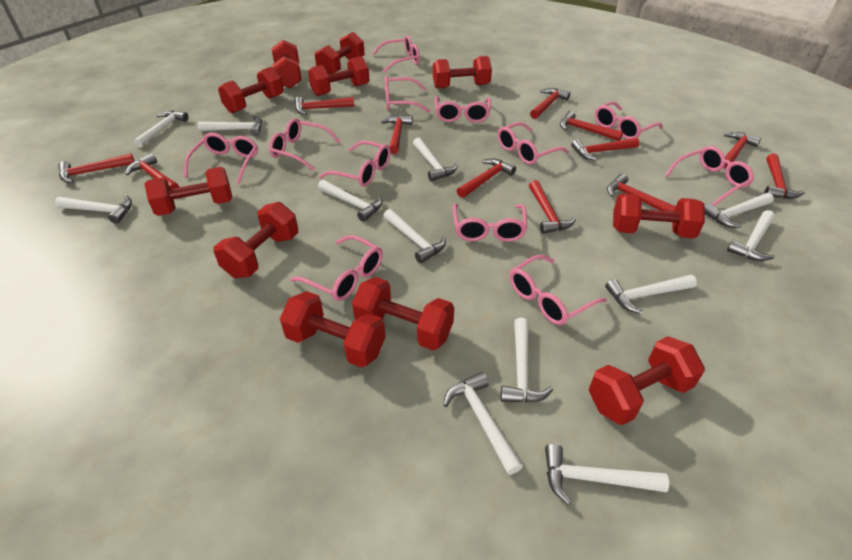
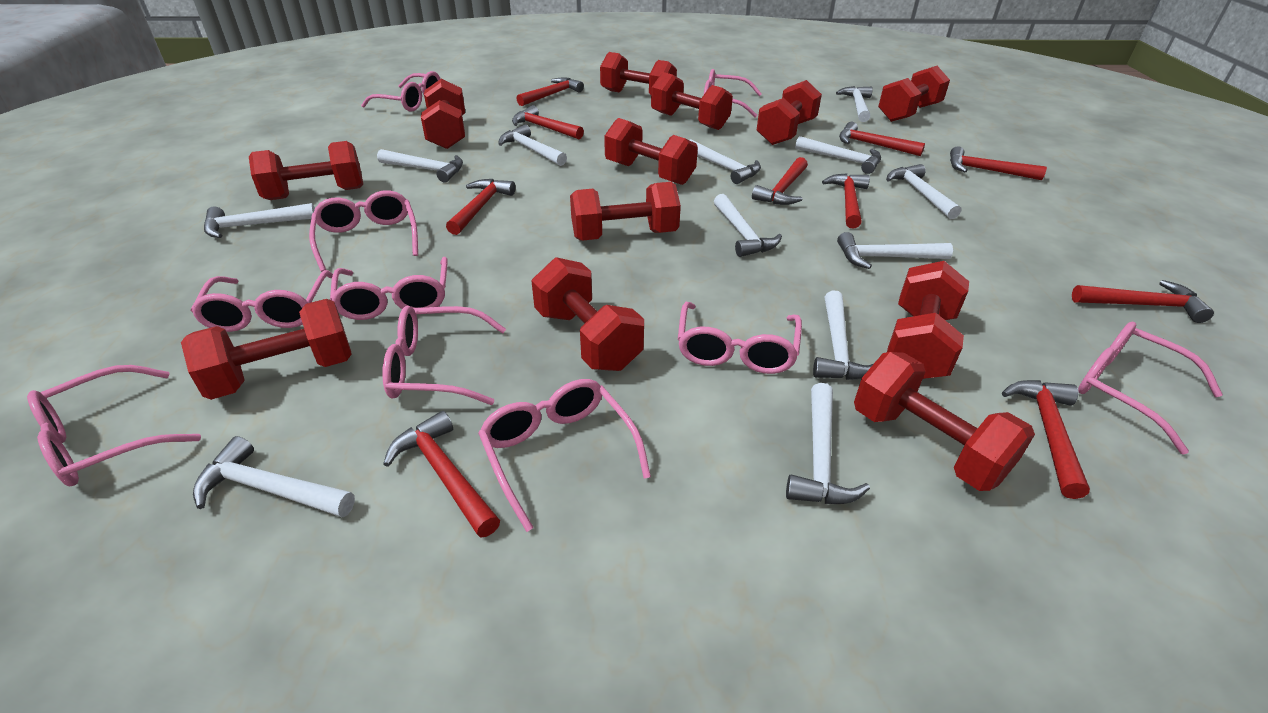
pink glasses: [184,133,258,184] [269,118,341,171] [290,235,383,301] [319,141,391,187] [372,35,420,73] [385,76,430,112] [435,96,491,123] [453,203,528,242] [497,122,569,165] [510,255,607,325] [595,101,663,139] [665,146,754,206] = 12 -> [27,365,201,486] [191,270,333,332] [309,190,418,272] [330,257,448,320] [361,71,440,112] [382,306,506,405] [478,379,651,532] [678,302,802,374] [704,69,762,117] [1078,322,1223,455] = 10
red dumbbell: [145,167,232,216] [214,202,298,278] [218,67,284,113] [272,40,301,88] [280,291,385,368] [308,56,369,96] [315,32,365,74] [352,277,454,350] [433,56,492,89] [589,336,705,425] [613,194,705,239] = 11 -> [181,299,352,400] [249,141,363,200] [421,79,465,149] [531,257,644,371] [570,182,681,241] [600,52,677,95] [604,118,698,185] [651,72,733,130] [757,80,822,145] [854,352,1035,491] [878,66,950,122] [887,261,969,379] = 12
red hammer: [58,154,134,183] [125,153,179,189] [294,97,354,115] [381,115,413,154] [457,158,516,198] [529,180,576,234] [530,88,570,119] [560,111,623,141] [571,138,639,161] [607,173,676,212] [723,132,761,168] [764,153,805,199] = 12 -> [383,411,500,538] [446,179,516,235] [512,105,584,139] [516,77,584,106] [752,157,808,205] [822,173,870,229] [839,122,925,156] [950,146,1047,180] [1002,380,1090,499] [1072,280,1214,323] = 10

